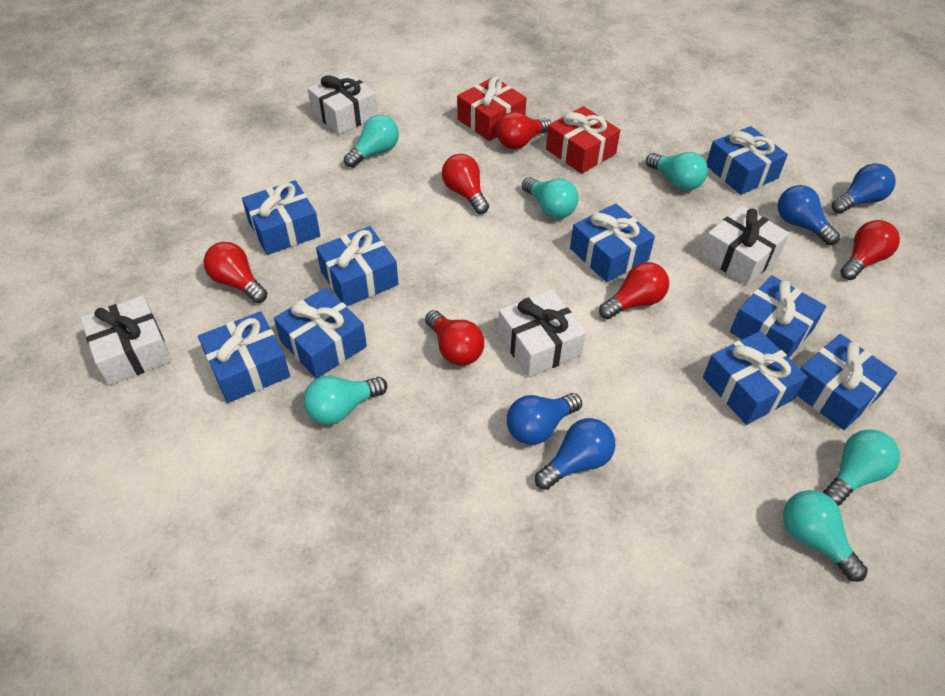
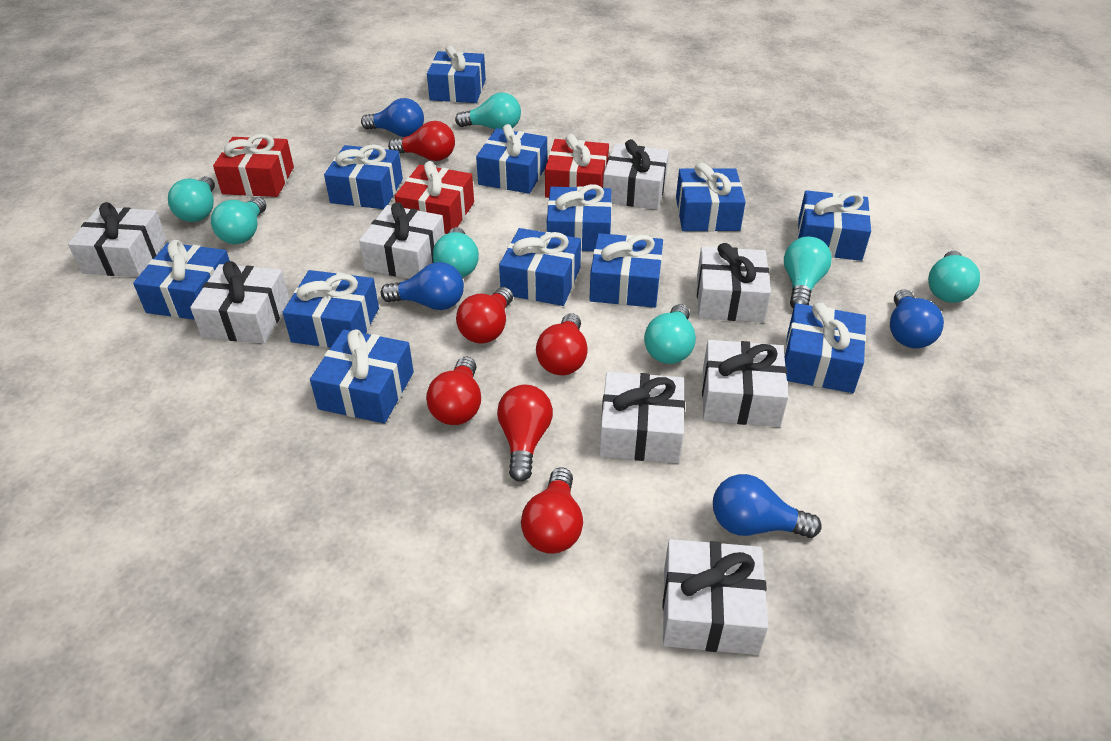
blue gift: [198,311,290,403] [242,180,320,255] [274,287,367,379] [316,226,398,306] [570,203,655,282] [703,331,807,425] [706,126,788,195] [730,275,826,358] [797,334,897,430] = 9 -> [133,240,230,320] [283,270,379,348] [310,329,414,424] [324,144,403,209] [427,45,486,103] [476,124,547,194] [499,228,581,306] [547,184,612,251] [589,233,663,308] [676,163,746,232] [784,303,866,393] [798,190,871,261] = 12
red gift: [457,76,527,141] [546,106,620,174] = 2 -> [213,134,294,197] [395,161,474,234] [545,134,609,198] = 3
turquoise light bulb: [303,376,387,425] [344,115,399,168] [522,177,579,218] [646,152,708,191] [783,490,868,582] [823,429,900,506] = 6 -> [168,176,215,222] [211,197,266,244] [433,227,479,278] [455,92,521,129] [644,304,696,364] [784,237,832,309] [928,251,980,303] = 7
white gift: [80,295,172,386] [308,71,378,135] [498,289,586,377] [701,206,790,285] = 4 -> [68,202,167,277] [190,261,290,344] [359,202,445,279] [600,372,685,463] [603,139,669,210] [663,539,768,655] [697,243,771,322] [702,340,789,427] = 8

